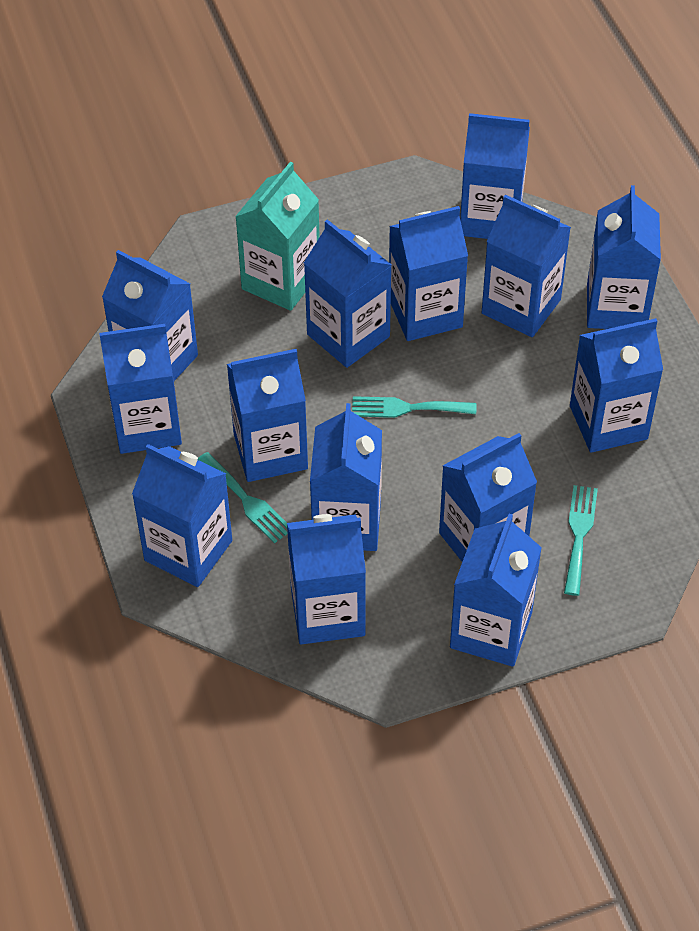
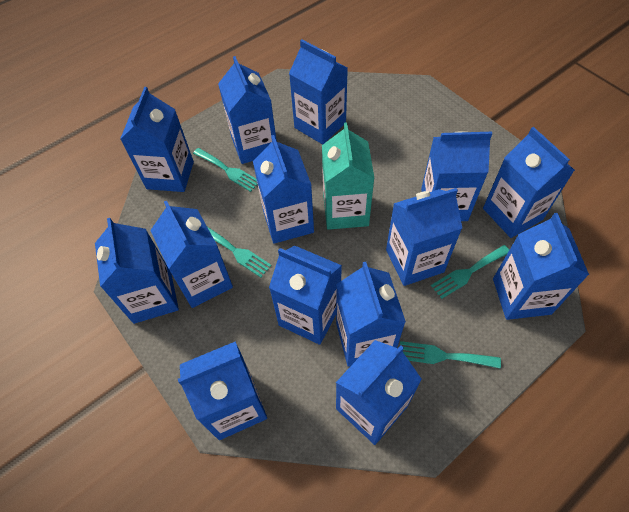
turquoise fork: [198,452,288,543] [352,396,476,418] [564,485,598,596] = 3 -> [193,148,258,192] [207,227,272,278] [400,341,501,369] [431,245,509,299] = 4

